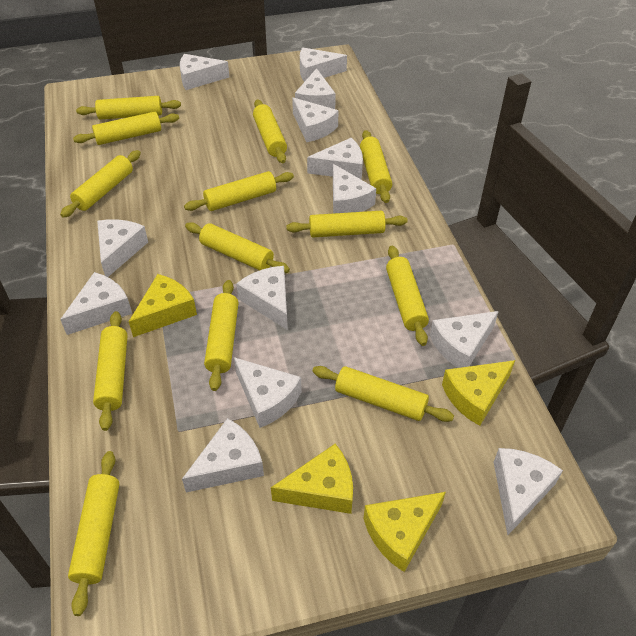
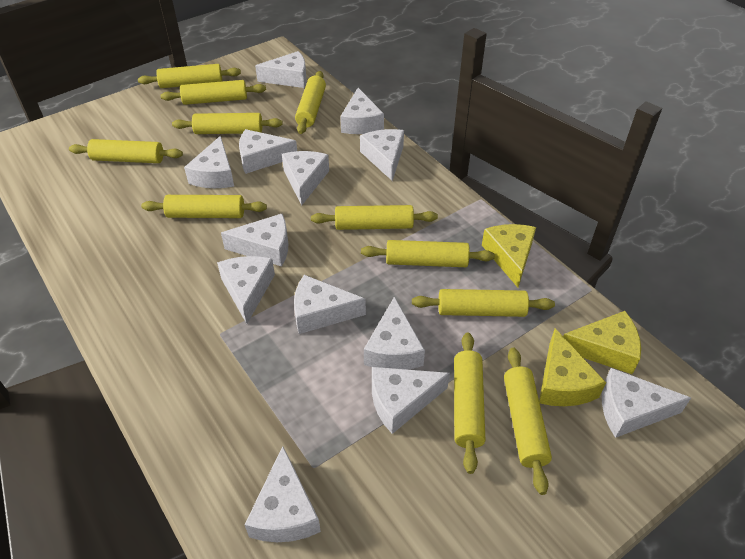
yellow cheese: [129,274,197,337] [271,444,353,514] [364,492,446,572] [442,360,515,426] = 4 -> [482,224,536,288] [539,328,606,406] [563,311,641,374] = 3
yellow rolling pin: [60,150,141,218] [68,451,119,616] [73,112,179,145] [76,96,181,120] [93,311,127,431] [184,171,294,211] [185,222,290,273] [204,280,239,391] [253,100,287,164] [286,211,408,237] [312,366,454,422] [360,130,392,203] [386,246,429,346] = 13 -> [69,139,183,163] [138,64,241,88] [141,195,267,218] [160,80,266,105] [172,113,283,134] [295,71,326,134] [311,205,438,230] [361,240,495,267] [412,289,555,317] [454,332,485,474] [504,348,552,495] = 11

